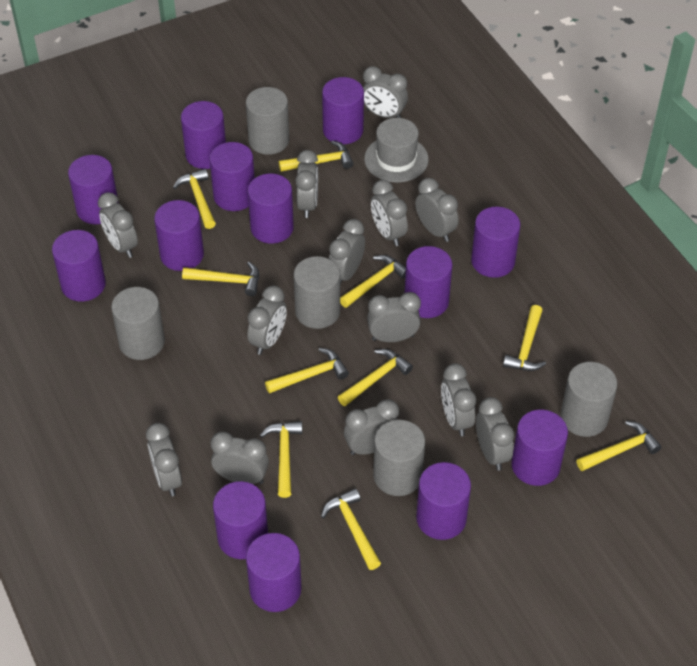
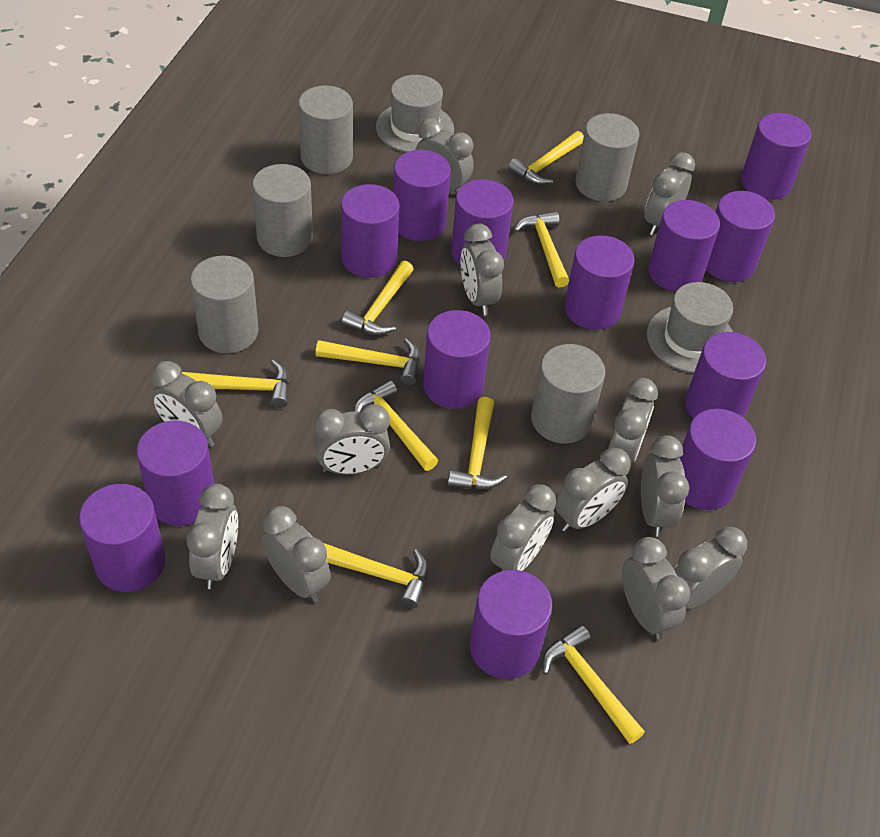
grey hat: [364,118,429,182] = 1 -> [376,75,454,153] [647,282,733,373] = 2
yellow hammer: [173,169,216,229] [182,262,259,296] [260,421,302,498] [265,348,349,394] [279,141,354,172] [321,488,381,570] [338,349,413,406] [340,255,406,308] [503,305,546,371] [576,421,661,471] = 10 -> [182,360,289,408] [316,338,420,385] [323,543,428,608] [342,261,414,335] [354,380,438,471] [448,397,507,490] [508,131,584,185] [514,211,569,288] [542,625,645,744] = 9

